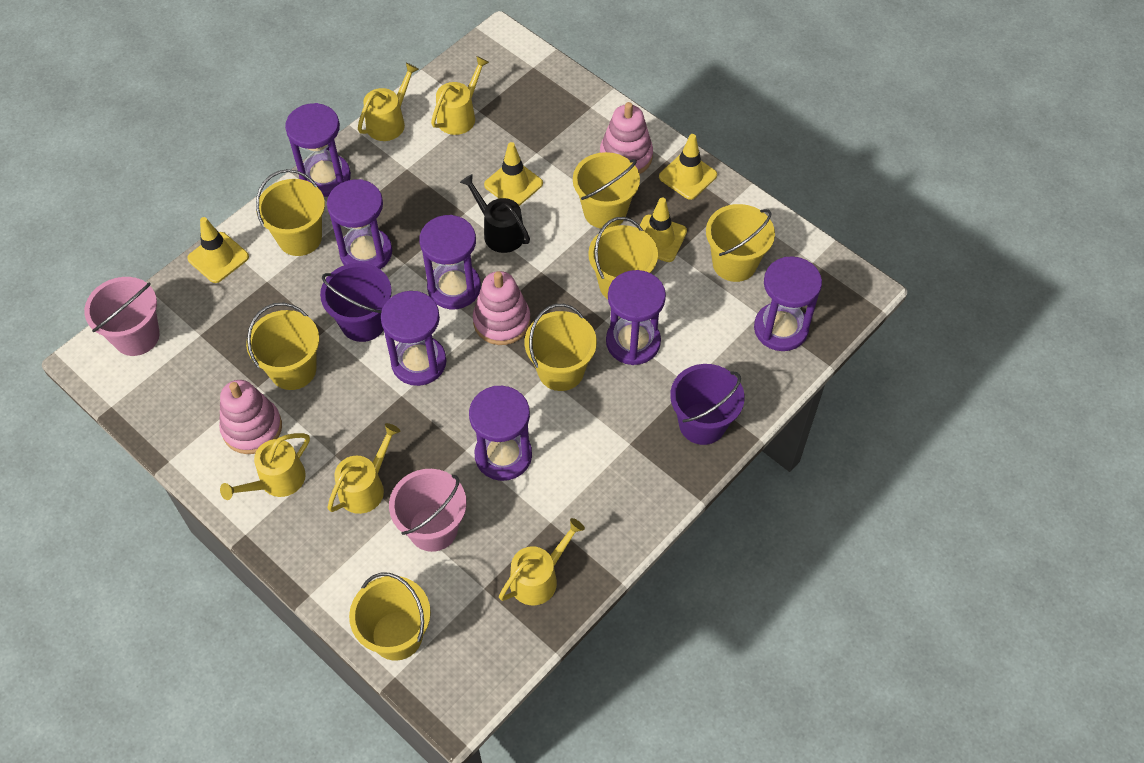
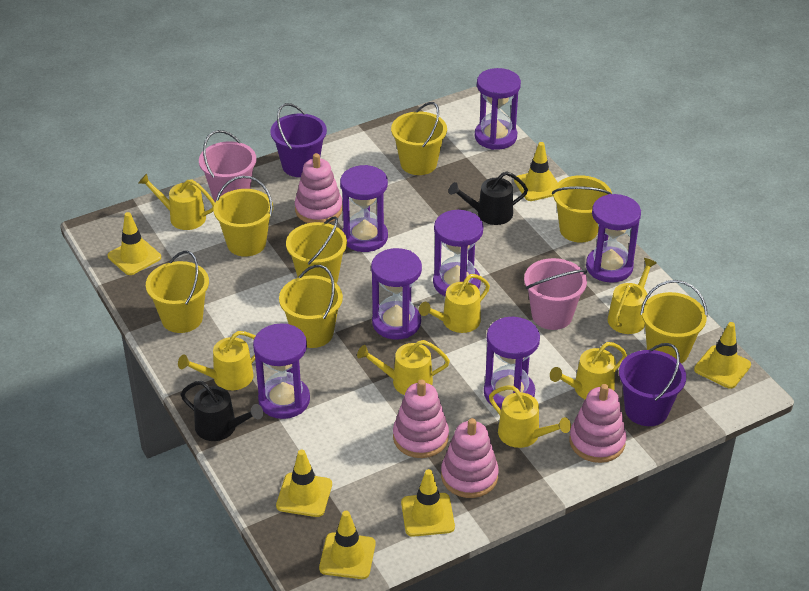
black watering can: [460,174,530,253] = 1 -> [181,381,263,441] [448,171,528,225] = 2
pink stacking toy: [219,380,282,454] [473,271,530,345] [600,102,653,174] = 3 -> [295,153,343,223] [393,379,449,458] [441,418,499,498] [569,384,626,463] = 4
yellow traffic cone: [187,217,249,283] [484,142,543,206] [640,198,687,262] [659,134,717,200] = 4 -> [108,212,161,275] [276,449,332,517] [319,511,376,579] [401,469,455,537] [514,142,558,201] [694,322,751,389] = 6
yellow watering can: [220,433,310,500] [327,423,400,514] [358,63,419,141] [431,56,489,135] [499,518,585,606] = 5 -> [139,173,215,230] [178,331,255,390] [357,340,450,395] [419,274,490,333] [489,386,571,448] [550,342,627,399] [608,258,657,334] = 7

